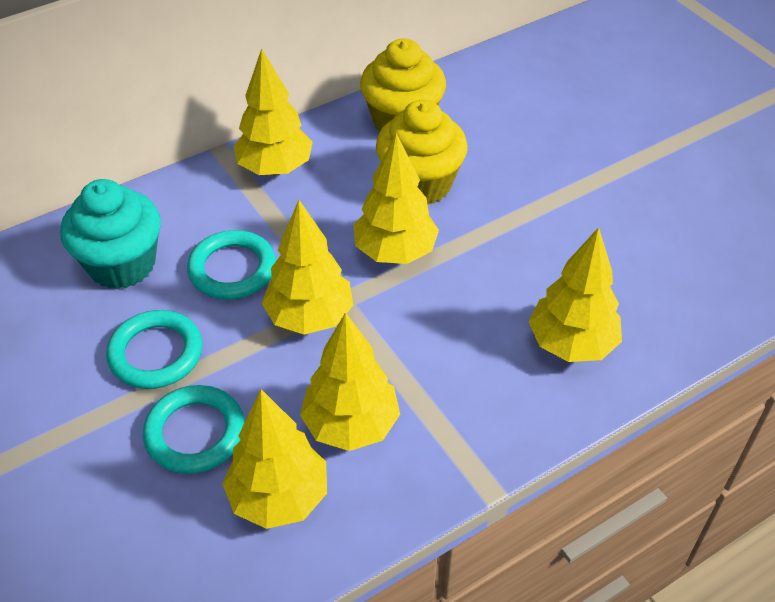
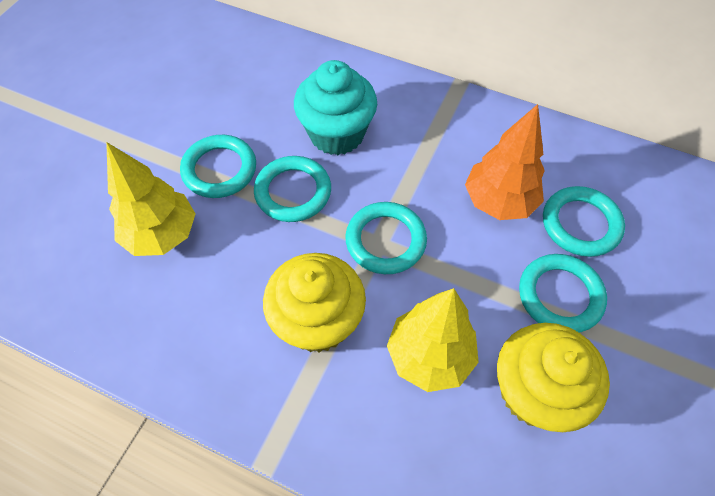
orange tree: none = 0 -> [465,104,545,220] = 1
turquoise ring: [106,310,203,389] [143,385,245,474] [187,230,276,300] = 3 -> [180,135,256,198] [254,156,331,222] [345,202,427,274] [519,254,607,333] [543,186,625,257] = 5
yellow tree: [222,389,327,529] [233,48,313,175] [262,200,353,335] [300,312,400,451] [353,133,439,264] [529,227,622,362] = 6 -> [106,142,196,256] [387,288,479,392] = 2

